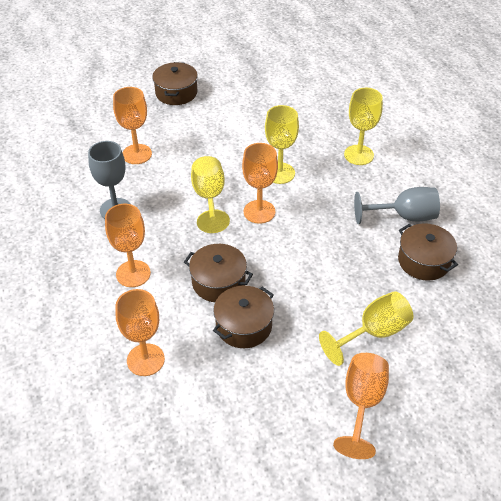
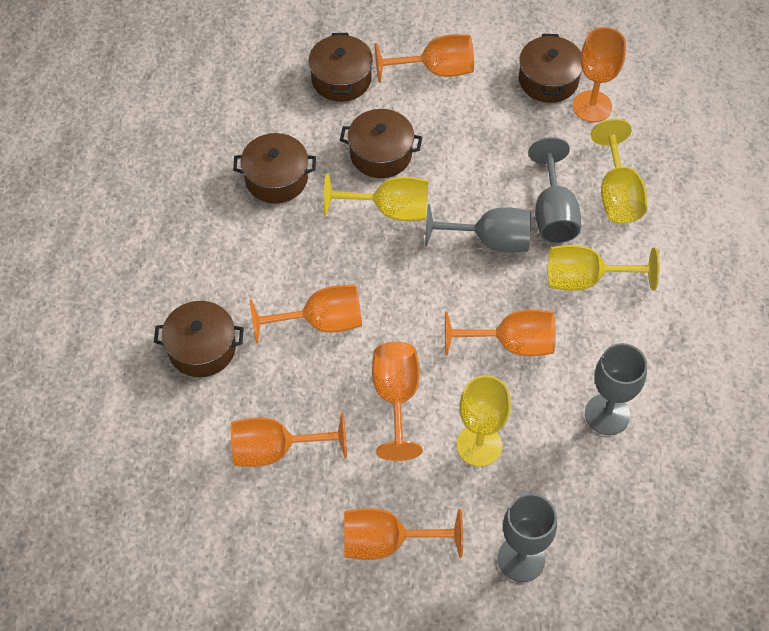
brown pot: [152,62,198,105] [184,244,253,302] [213,286,274,348] [398,223,458,281] = 4 -> [154,301,244,377] [233,133,316,203] [308,33,373,102] [340,109,422,178] [519,34,582,103] = 5
grey goblet: [88,141,130,219] [354,187,440,224] = 2 -> [425,204,531,253] [497,493,557,582] [529,137,581,243] [585,343,647,435] = 4
orange goblet: [105,204,151,287] [113,87,152,164] [116,289,165,376] [242,143,278,224] [333,353,389,459] = 5 -> [231,412,347,467] [250,285,362,343] [344,508,463,560] [372,342,423,461] [375,34,474,83] [445,309,556,356] [573,27,626,122] = 7

